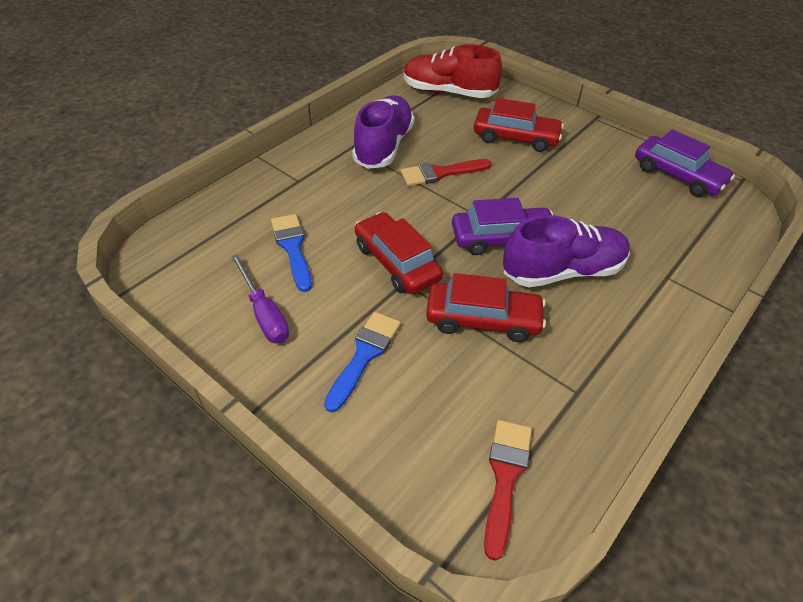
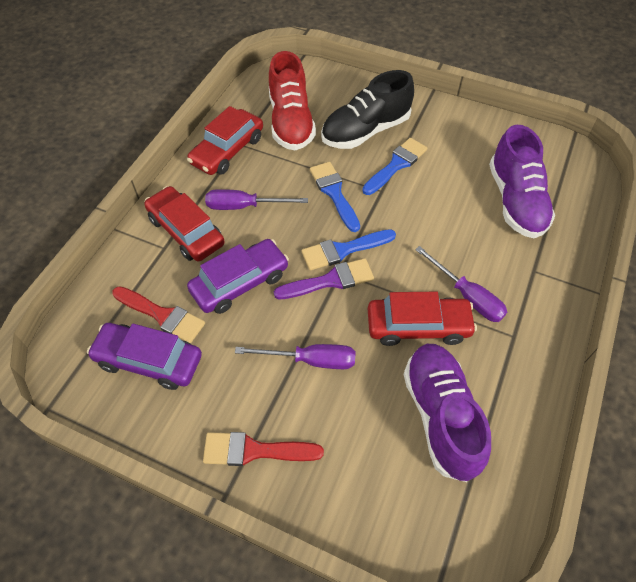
black shoe: none = 0 -> [321,70,414,149] = 1
blue brush: [271,214,312,292] [324,312,401,413] = 2 -> [301,229,396,270] [310,162,360,232] [363,138,427,195] = 3
purple brush: none = 0 -> [274,258,374,299] = 1
purple screwdriver: [231,254,289,344] = 1 -> [205,189,308,210] [235,344,355,369] [415,246,507,322] = 3

